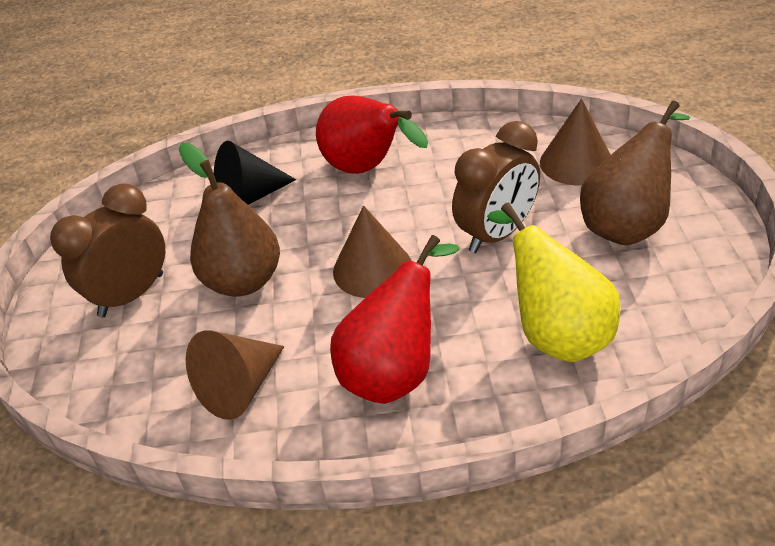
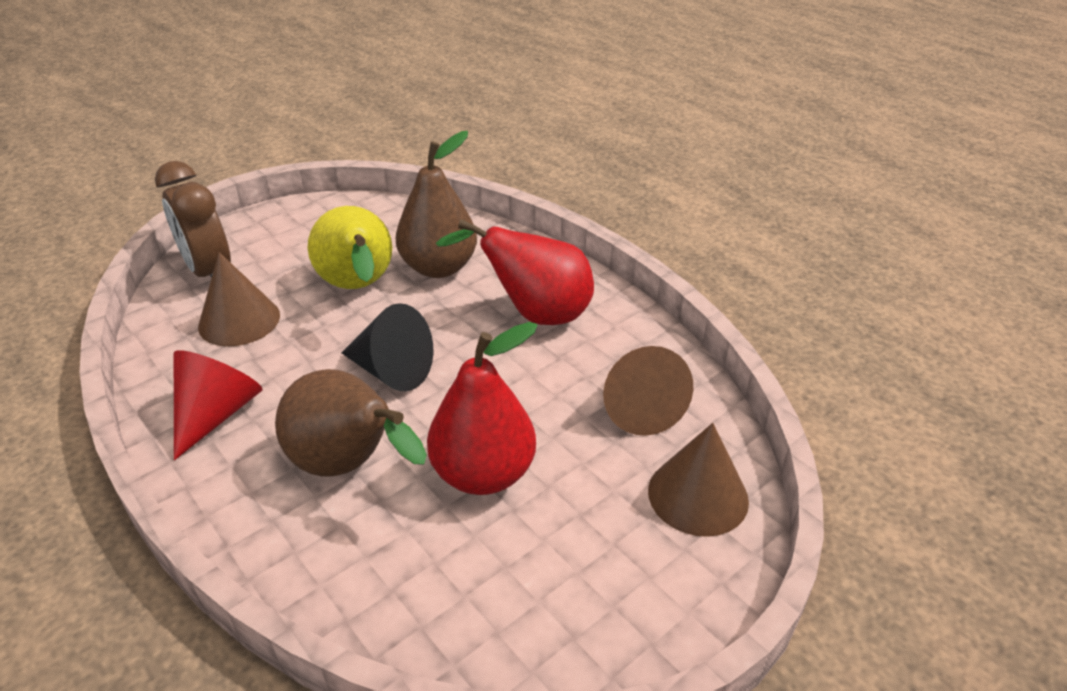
brown clock: [50,183,165,317] [452,121,540,253] = 2 -> [155,161,231,278] = 1
red cone: none = 0 -> [174,350,263,460] = 1

